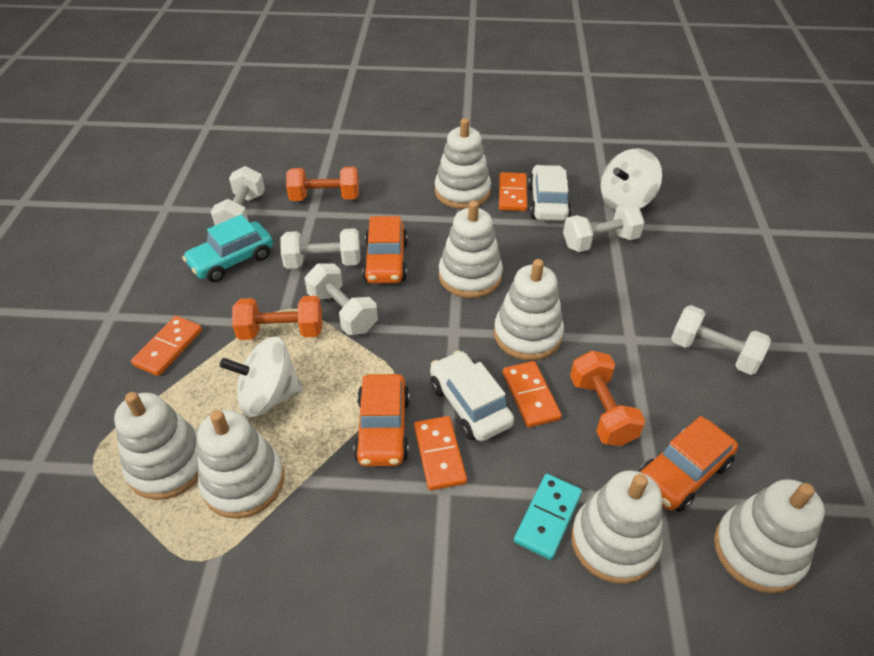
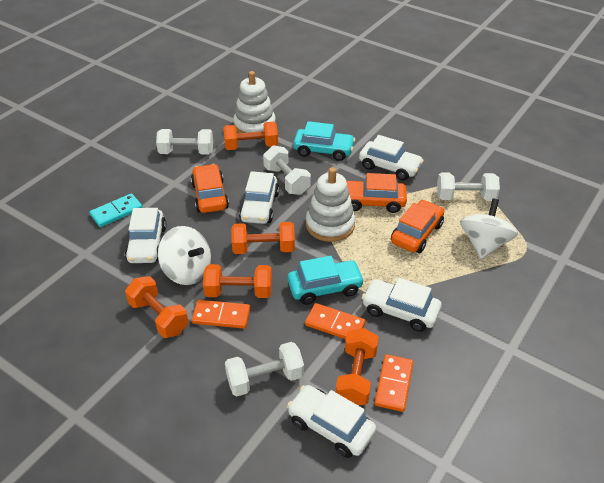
orange domino: [131,316,202,376] [414,416,467,490] [499,172,527,211] [503,361,562,428] = 4 -> [192,300,250,329] [305,303,365,339] [375,354,413,412] = 3
orange dumbbell: [232,296,322,340] [286,167,359,201] [570,350,645,446] = 3 -> [125,276,189,338] [203,264,272,298] [223,122,278,150] [231,222,295,254] [336,328,379,406] = 5
turquoise car: [182,214,273,282] = 1 -> [288,256,365,305] [293,121,355,161] = 2
white car: [430,350,514,441] [528,165,571,221] = 2 -> [125,208,167,263] [239,171,279,224] [287,385,376,458] [359,135,424,180] [362,278,442,332] = 5
white dumbbell: [211,166,265,225] [280,228,361,269] [304,263,378,335] [563,204,645,252] [671,305,771,375] = 5 -> [156,129,213,154] [225,342,304,396] [263,145,311,195] [437,172,500,201] = 4
white stacking toy: [114,392,198,500] [197,410,284,519] [435,118,491,209] [439,201,503,298] [494,259,564,361] [571,470,663,584] [714,479,825,593] = 7 -> [233,71,276,133] [306,167,355,242] = 2

